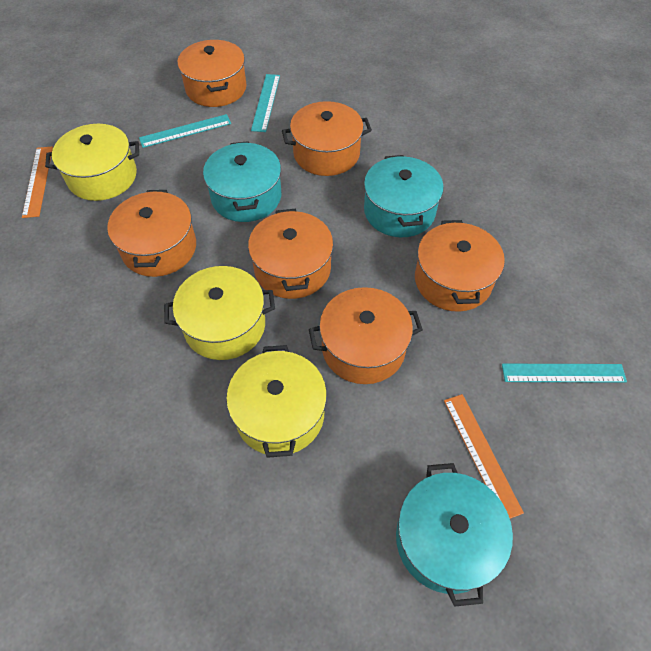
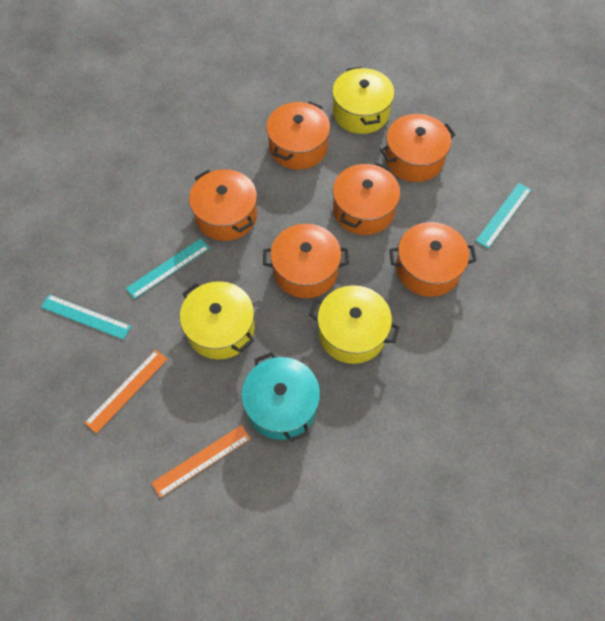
turquoise pot: [203,141,281,222] [364,155,444,237] [396,463,513,607] = 3 -> [241,352,320,442] = 1

